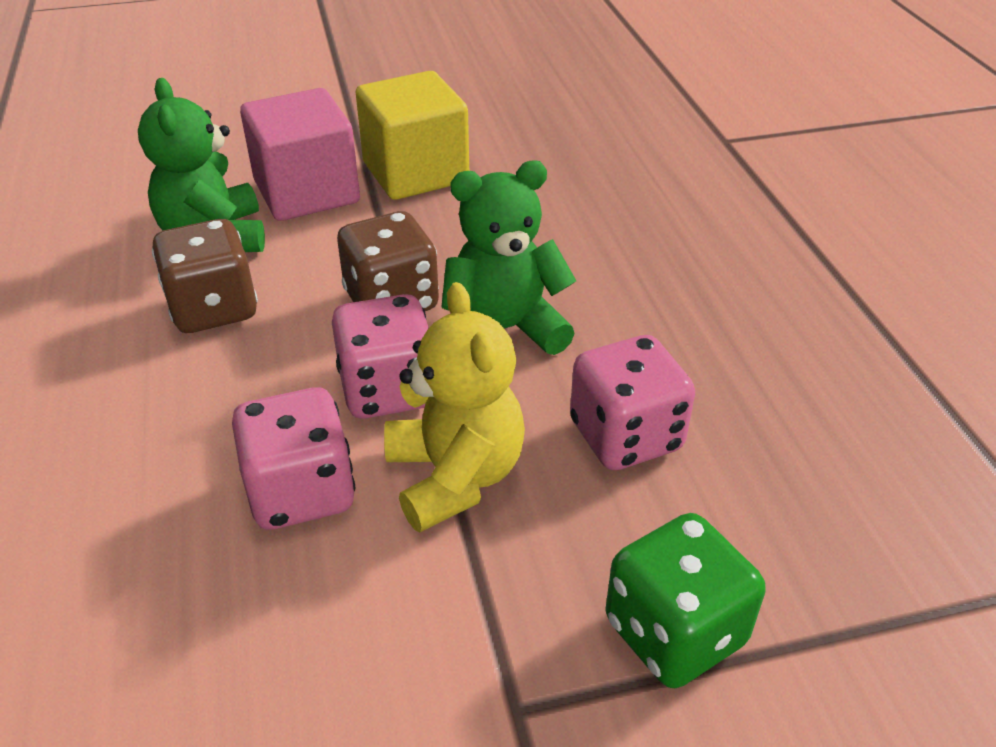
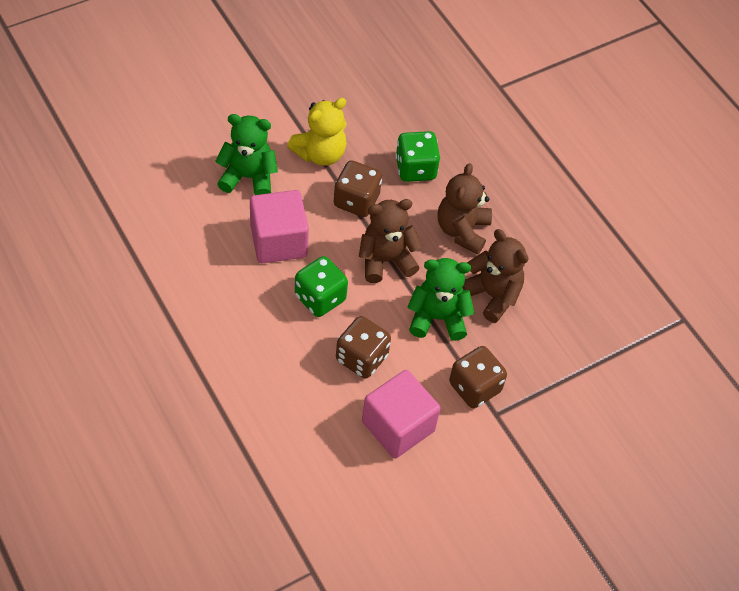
brown dice: [152,219,258,333] [337,211,439,311] = 2 -> [334,160,382,217] [336,316,391,378] [449,346,507,408] = 3
brown teddy bear: none = 0 -> [359,199,422,283] [438,163,492,255] [462,229,529,323] = 3
green dice: [606,513,766,688] = 1 -> [295,256,348,317] [395,131,440,182] = 2
pink cube: [240,88,360,221] = 1 -> [250,190,309,263] [362,370,441,459] = 2
pink dice: [232,387,356,530] [332,294,429,419] [570,335,695,470] = 3 -> none = 0
yellow cube: [356,71,469,200] = 1 -> none = 0

